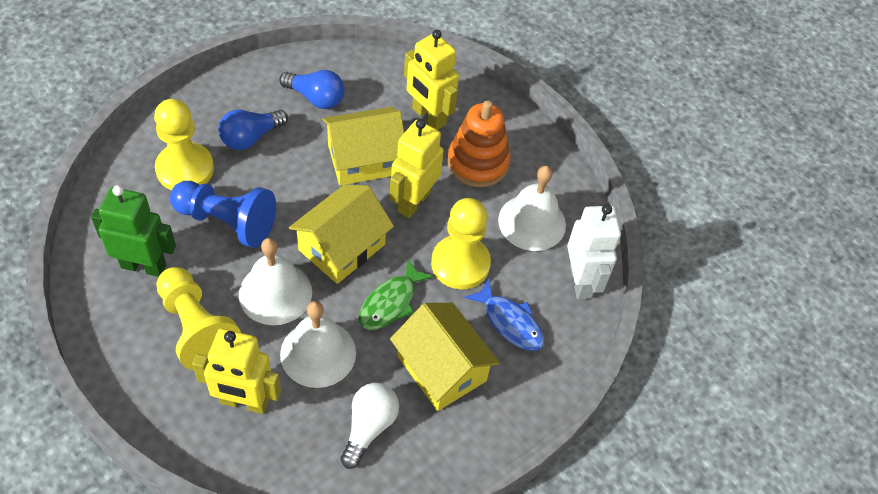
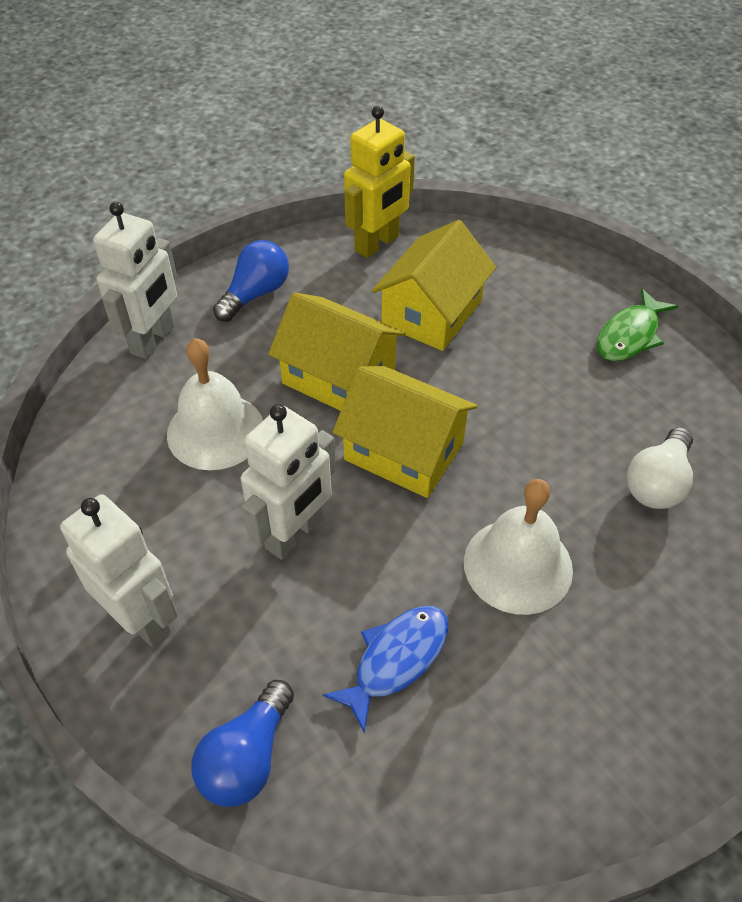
blue pawn: [170,181,276,248] = 1 -> none = 0
green robot: [91,185,176,277] = 1 -> none = 0
orange stacking toy: [447,100,510,187] = 1 -> none = 0
white bell: [239,238,312,325] [280,301,356,388] [498,166,566,251] = 3 -> [167,338,263,470] [464,479,573,615] = 2
white robot: [567,204,621,299] = 1 -> [60,494,177,647] [93,202,177,359] [241,404,336,560] = 3
yellow pawn: [154,99,214,190] [156,267,241,370] [431,198,491,289] = 3 -> none = 0
yellow robot: [192,328,281,414] [389,119,444,218] [404,30,459,130] = 3 -> [344,106,415,258] = 1

